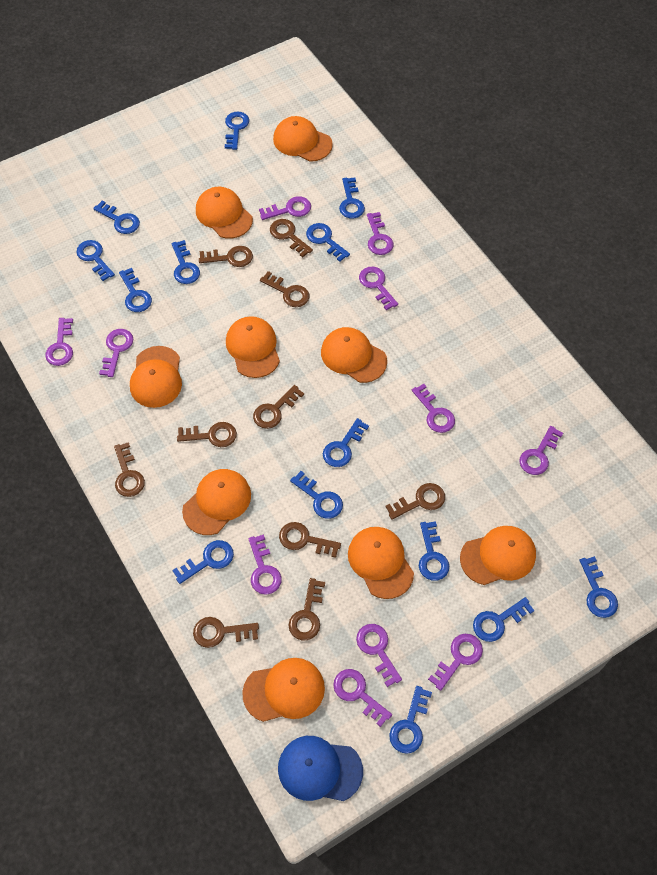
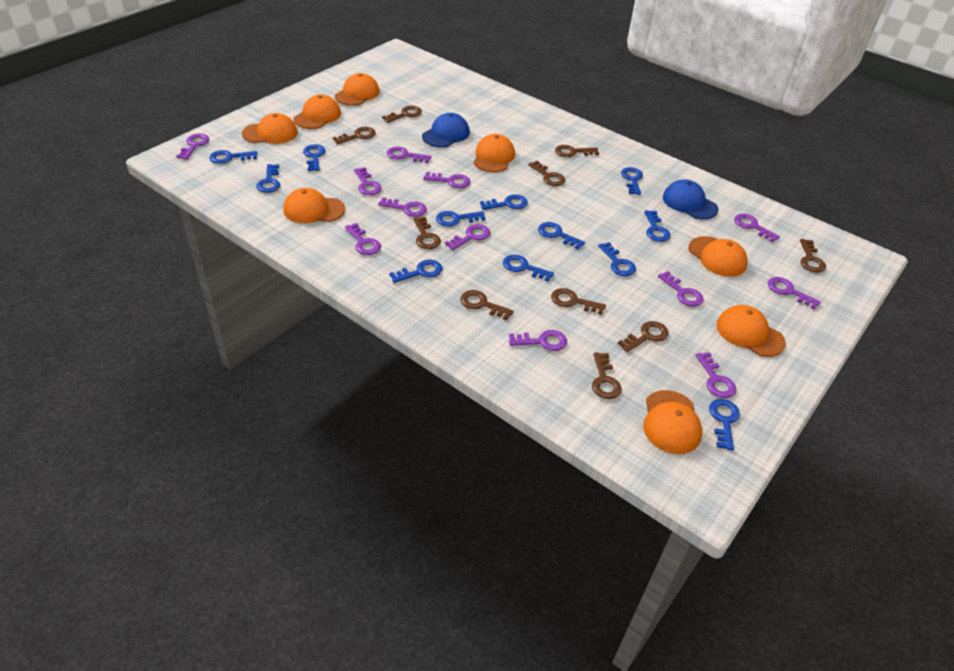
blue cap: [278,736,363,801] = 1 -> [422,113,470,147] [663,179,718,219] = 2
blue key: [76,240,115,281] [93,200,140,234] [119,268,152,312] [172,240,200,284] [172,540,234,584] [225,112,249,150] [290,471,343,519] [306,223,350,262] [323,418,369,467] [339,177,365,218] [389,686,432,754] [419,521,449,581] [473,597,535,642] [579,556,618,618] = 14 -> [210,150,258,164] [256,164,280,193] [303,144,325,171] [389,260,443,283] [436,211,486,227] [480,195,528,210] [503,255,554,281] [538,222,585,249] [598,242,636,276] [621,167,643,195] [644,210,670,242] [709,399,740,451] = 12
orange cap: [130,346,182,408] [182,469,251,535] [196,187,253,239] [226,316,280,378] [242,658,325,722] [273,116,333,162] [321,327,387,383] [348,527,414,599] [460,526,536,585] = 9 -> [242,113,298,144] [283,188,345,223] [294,94,341,129] [335,73,380,106] [473,134,515,172] [643,390,702,454] [688,236,748,277] [716,305,786,357] = 8
purple key: [45,318,73,366] [99,329,133,377] [248,534,282,595] [259,196,311,220] [333,669,392,727] [356,624,402,687] [359,267,398,310] [367,212,394,255] [412,384,455,433] [428,634,483,691] [519,426,563,475] = 11 -> [177,134,209,159] [345,223,381,255] [354,167,382,195] [378,197,427,217] [387,147,431,163] [423,172,470,188] [445,224,490,250] [509,330,567,351] [658,271,704,307] [695,352,736,398] [734,213,780,242] [768,277,821,309] = 12

